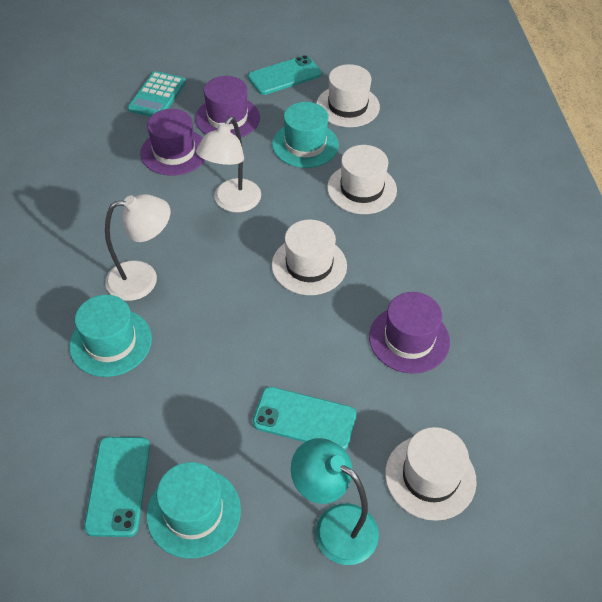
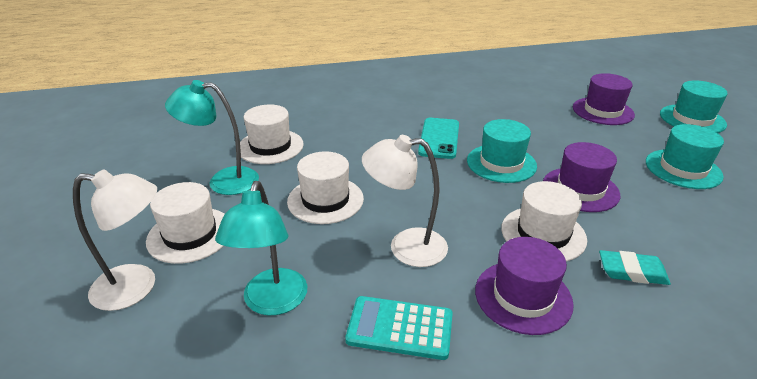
turquoise eraser: none = 0 -> [599,250,671,285] = 1
turquoise lamp: [291,438,379,565] = 1 -> [165,80,259,195] [215,181,307,316] = 2
turquoise phone: [84,437,150,537] [248,55,322,95] [253,387,357,450] = 3 -> [418,118,459,159] = 1

